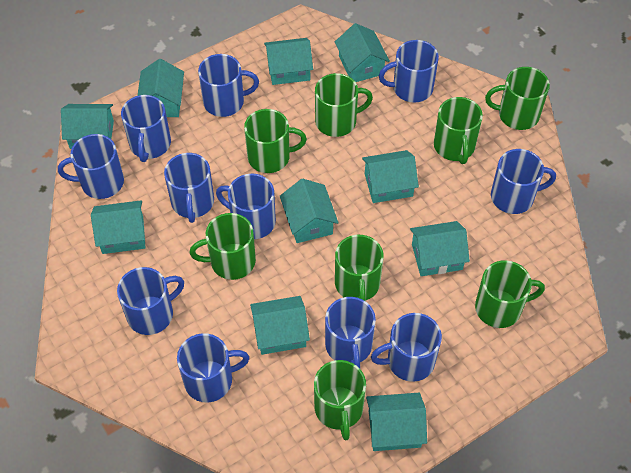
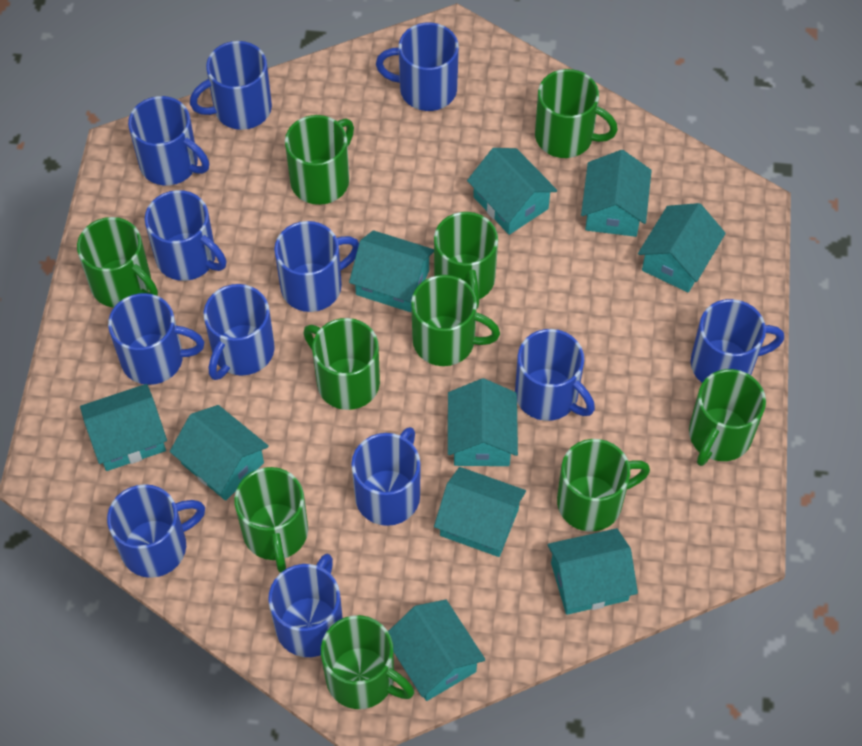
blue mug: [58,134,124,199] [117,267,184,335] [121,95,171,162] [164,153,214,223] [177,333,249,402] [198,54,259,117] [216,173,276,239] [325,297,376,368] [371,313,442,382] [379,40,439,103] [491,149,556,214] = 11 -> [107,484,205,578] [108,293,204,385] [128,96,209,185] [145,190,226,281] [190,41,272,130] [204,284,275,380] [268,554,343,657] [274,221,359,312] [351,427,420,526] [376,23,459,111] [515,329,595,421] [691,299,784,383] = 12
green mug: [189,213,256,280] [244,109,307,173] [314,360,366,440] [315,73,373,137] [335,235,384,301] [434,97,483,164] [475,260,545,328] [485,67,550,130] = 8 -> [77,217,158,308] [234,467,308,573] [285,115,354,205] [303,318,380,410] [321,615,414,709] [411,275,500,366] [434,212,498,308] [535,69,618,158] [557,439,650,532] [689,369,766,466] = 10

